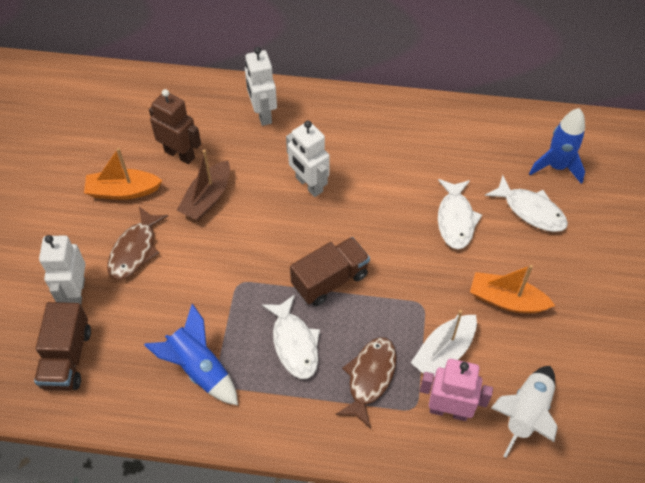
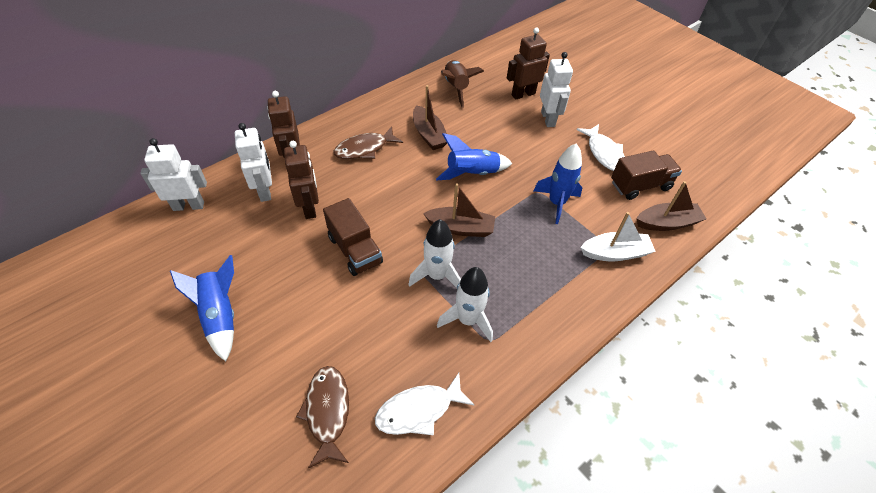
blue rocket: [144,304,238,405] [529,108,585,184] = 2 -> [170,255,234,361] [436,133,513,180] [533,143,582,224] = 3
brown boat: [177,149,230,221] = 1 -> [413,85,447,150] [423,183,495,237] [636,181,706,231] = 3
brown robot: [149,89,201,164] = 1 -> [267,91,300,158] [284,141,319,219] [507,28,550,100] = 3
brown rocket: none = 0 -> [441,60,484,108] = 1
orange boat: [84,148,163,200] [470,265,555,313] = 2 -> none = 0
pink robot: [420,359,493,421] = 1 -> none = 0
white fish: [262,294,320,379] [438,179,482,249] [485,175,568,232] = 3 -> [375,373,474,435] [577,124,625,171] = 2
white rocket: [491,366,558,458] = 1 -> [408,219,461,288] [437,267,493,342] = 2

